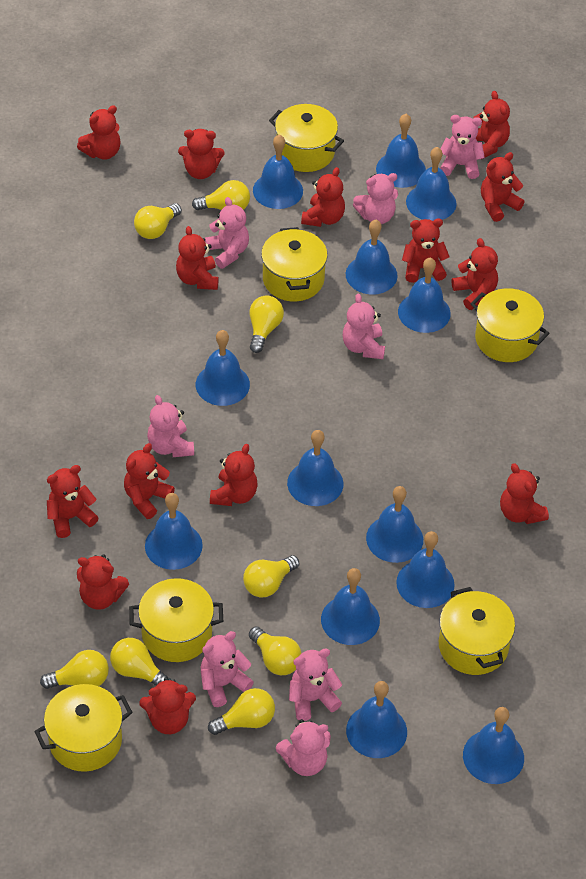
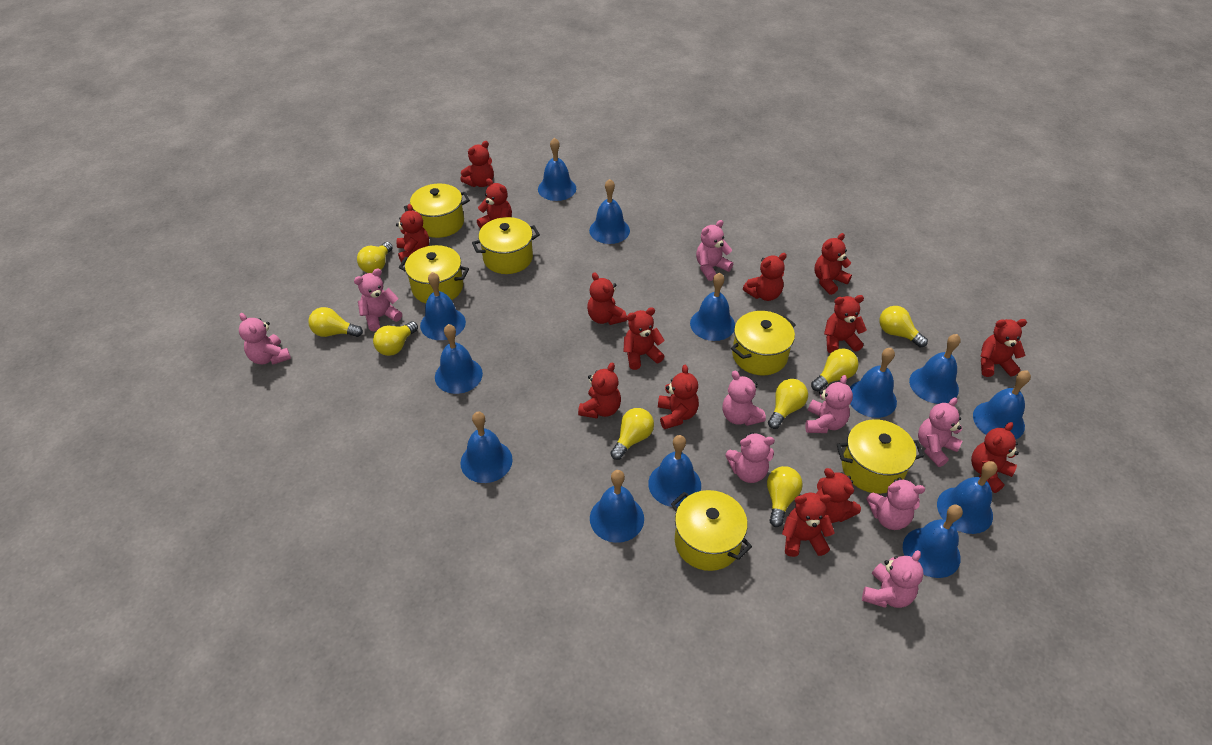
pink teddy bear: [147,395,194,457] [201,631,254,707] [205,197,249,269] [276,719,331,776] [289,649,342,721] [343,294,385,359] [353,173,398,224] [440,115,485,179] = 8 -> [239,313,291,365] [354,268,402,331] [696,220,733,281] [722,371,766,426] [726,432,775,483] [805,375,853,433] [862,550,924,608] [866,478,925,530] [918,397,962,467] = 9

